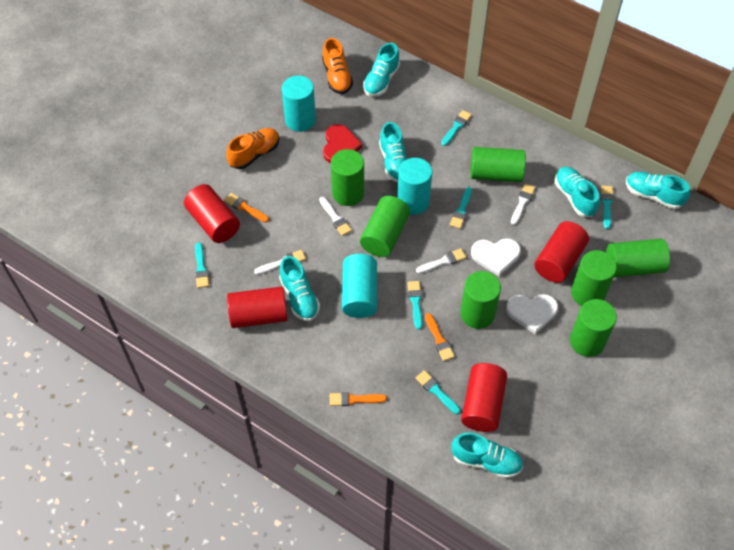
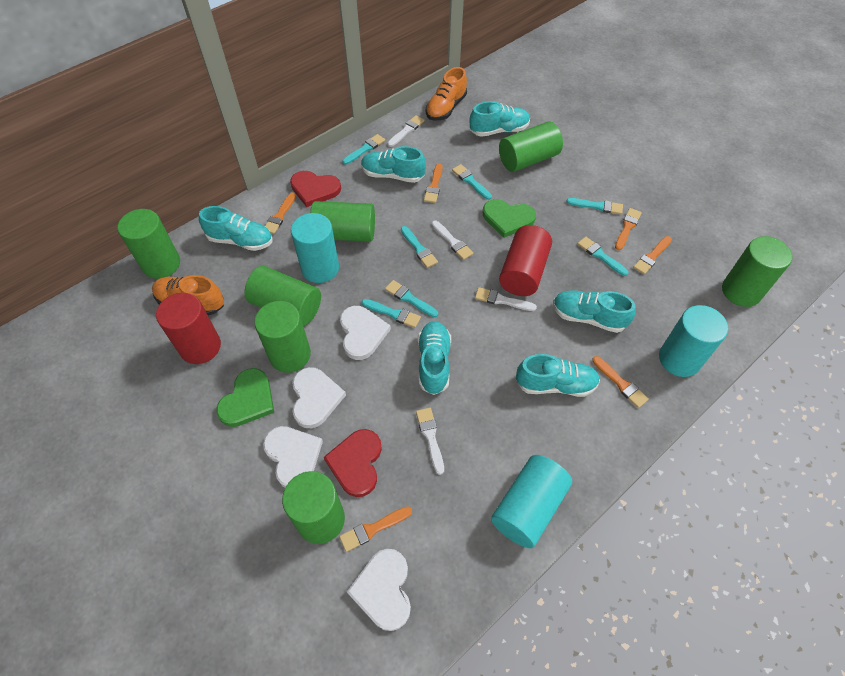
green heart: none = 0 -> [216,368,274,427] [483,199,536,238] = 2
orange brush: [224,193,269,222] [330,392,387,406] [425,313,455,361] = 3 -> [265,193,296,234] [339,506,412,552] [424,163,442,203] [592,356,649,408] [615,208,642,250] [633,236,672,274] = 6
red cylinder: [184,184,240,243] [227,286,288,328] [461,363,507,432] [534,221,589,283] = 4 -> [156,293,221,364] [499,225,552,296] = 2
red heart: [323,124,362,163] = 1 -> [290,171,341,207] [324,429,382,497] = 2
turquoise brush: [195,242,209,288] [407,281,422,330] [415,370,461,414] [441,110,472,146] [450,187,472,229] [601,185,614,229] = 6 -> [342,134,385,165] [362,299,421,328] [385,280,438,317] [401,226,438,268] [452,164,492,200] [567,198,623,214] [577,237,629,276] = 7
white heart: [471,238,521,276] [506,294,558,334] = 2 -> [263,426,323,487] [292,367,346,428] [340,306,391,360] [347,549,411,631] = 4

